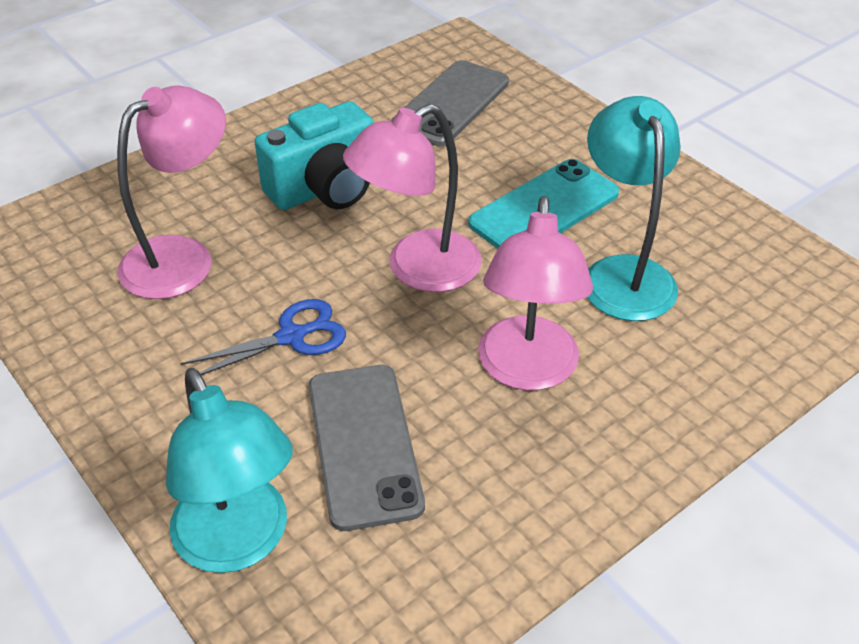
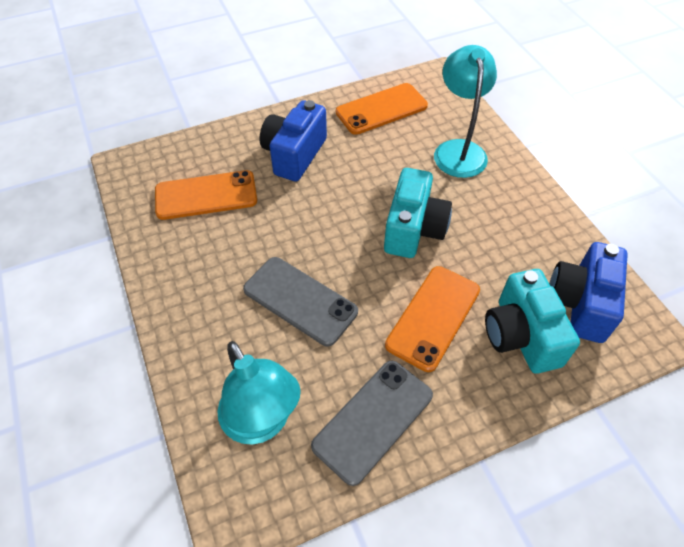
blue camera: none = 0 -> [259,100,327,181] [549,242,628,343] = 2
blue scissors: [180,299,346,375] = 1 -> none = 0
orange phone: none = 0 -> [155,170,257,220] [336,83,428,135] [385,266,480,372] = 3
pink lamp: [117,85,226,299] [343,104,481,292] [478,196,593,391] = 3 -> none = 0
turquoise camera: [255,101,374,210] = 1 -> [384,168,452,258] [485,269,580,374] = 2
turquoise phone: [468,159,619,249] = 1 -> none = 0

